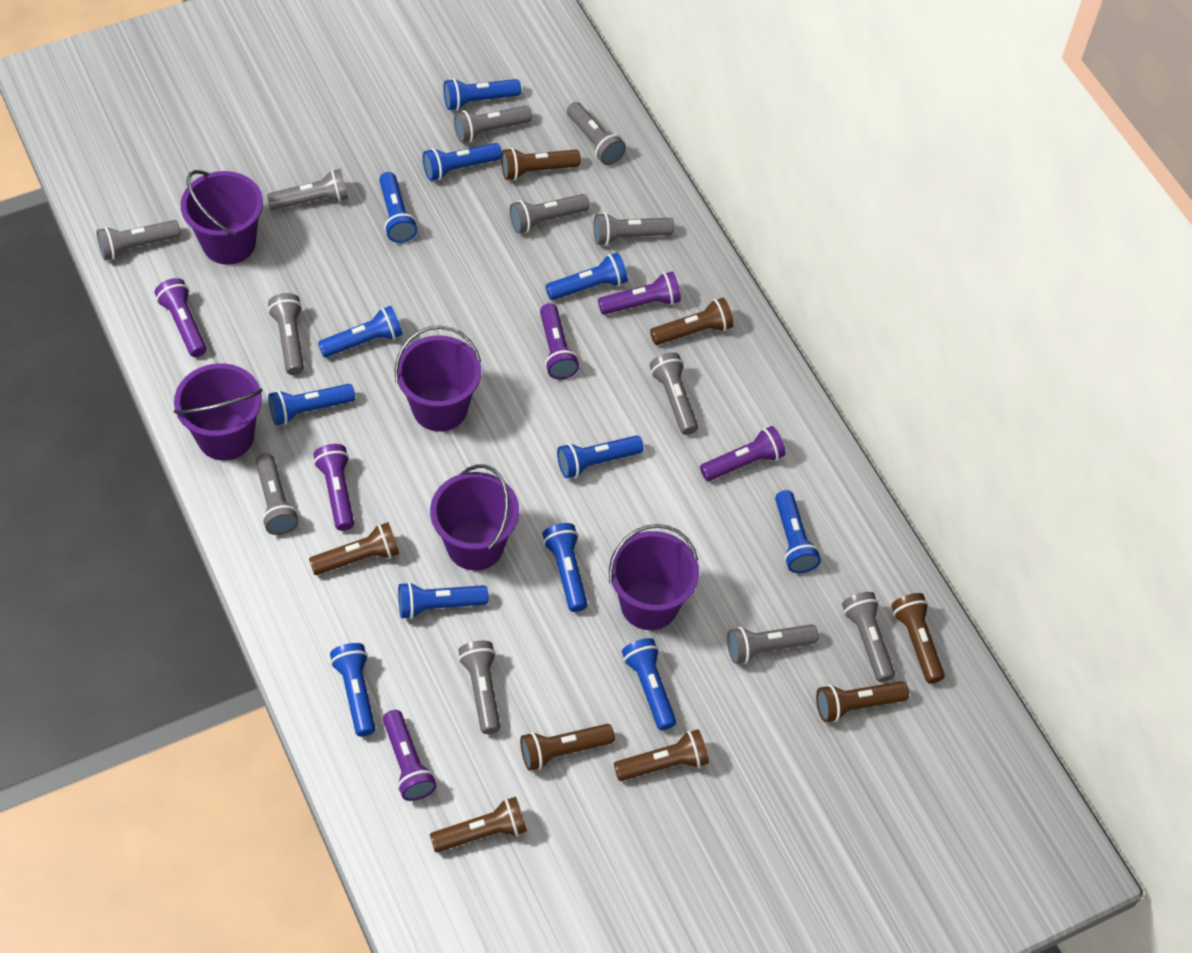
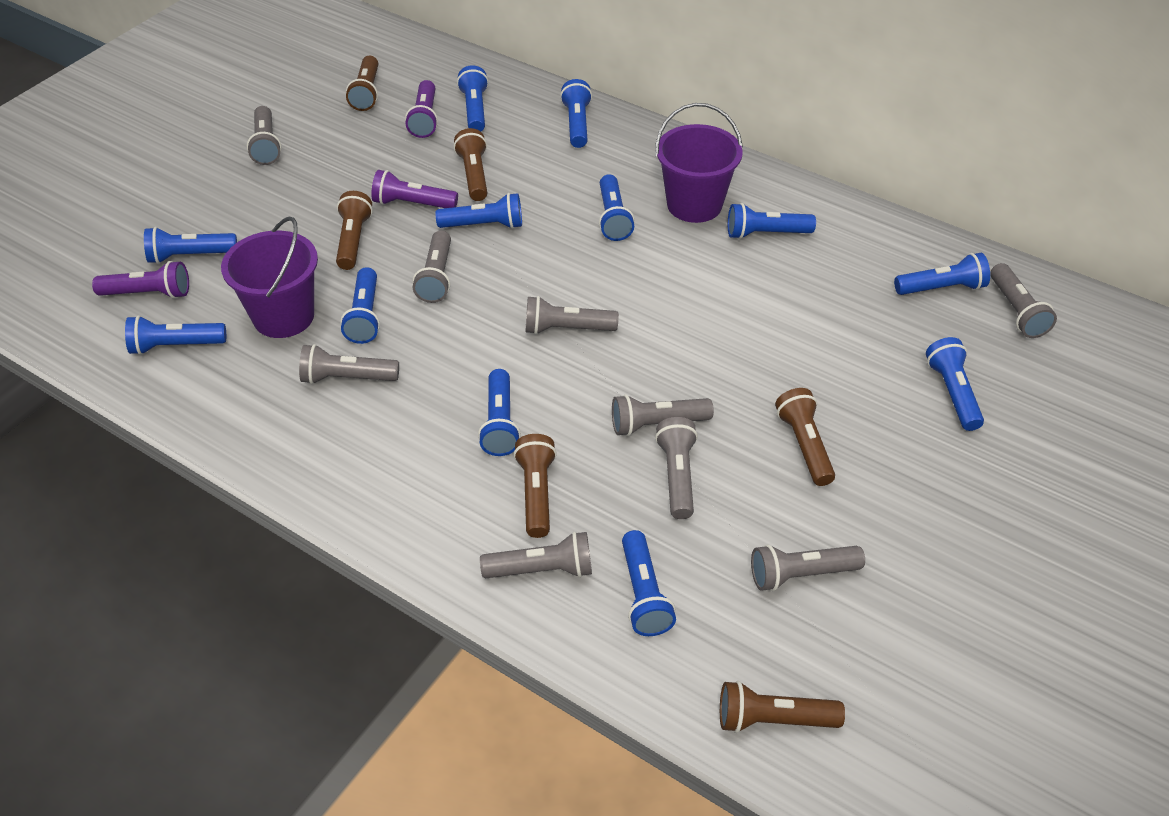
brown flashlight: [309,522,399,575] [430,797,527,852] [501,148,581,180] [520,724,615,771] [614,729,709,781] [650,298,734,345] [816,681,909,722] [891,593,945,684] = 8 -> [336,191,373,270] [346,56,378,111] [454,128,487,201] [514,434,557,538] [720,681,845,733] [775,388,835,486] = 6
grey flashlight: [96,220,181,260] [256,454,299,535] [267,169,348,210] [268,293,304,375] [454,106,532,143] [458,641,501,734] [509,194,590,233] [567,102,626,165] [594,212,674,246] [650,352,698,435] [727,624,819,664] [842,592,895,682] = 12 -> [247,106,282,165] [299,344,399,384] [413,230,451,303] [480,532,592,578] [525,296,619,335] [612,394,714,436] [655,417,698,519] [751,544,865,591] [990,263,1057,338] = 9
purple bucket: [174,363,262,461] [181,170,263,265] [394,325,481,431] [430,465,519,571] [609,524,699,630] = 5 -> [221,217,318,338] [655,103,743,223] = 2
purple flashlight: [155,278,207,357] [313,444,354,531] [383,710,437,801] [540,303,579,379] [598,271,681,315] [700,426,786,481] = 6 -> [92,261,189,299] [371,170,458,208] [405,80,438,138] = 3

